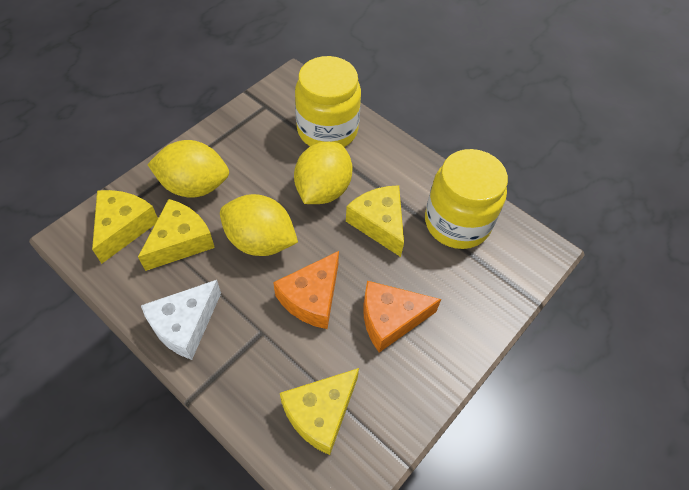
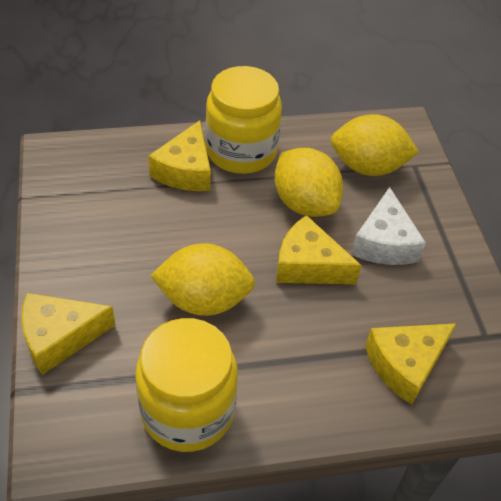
orange cheese: [273,251,339,329] [363,281,441,352] = 2 -> none = 0

